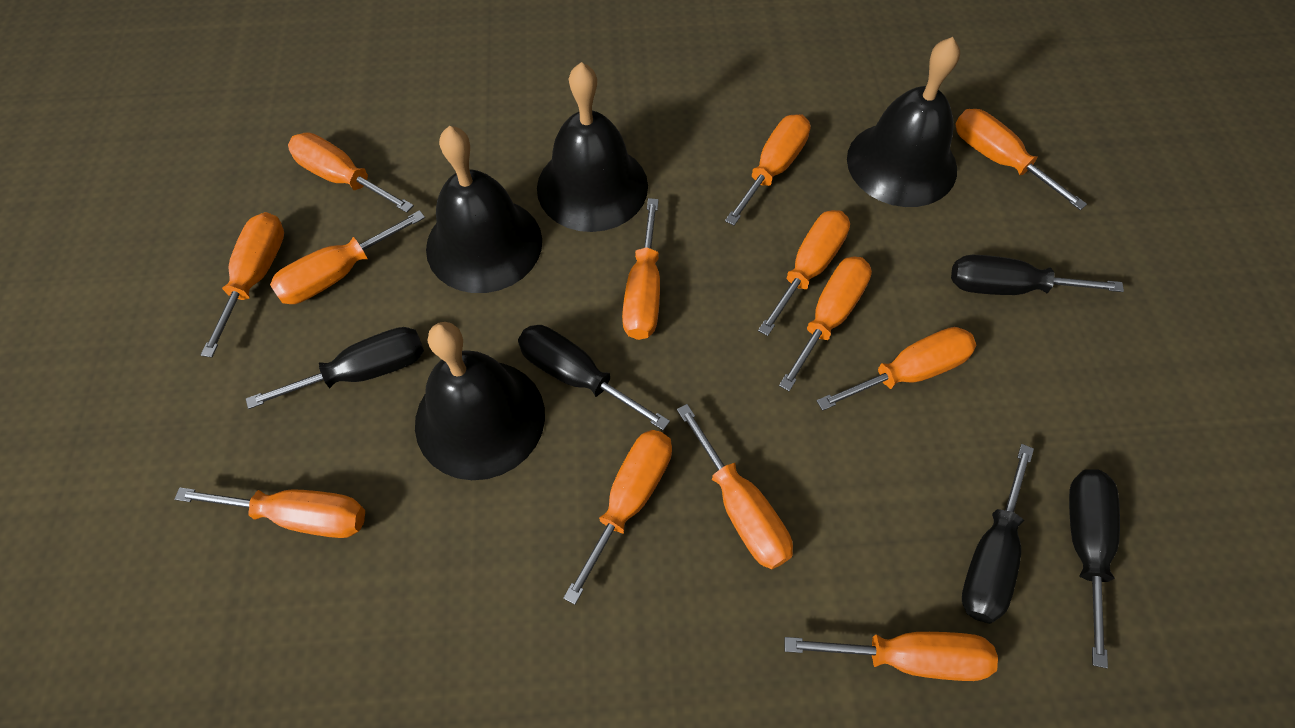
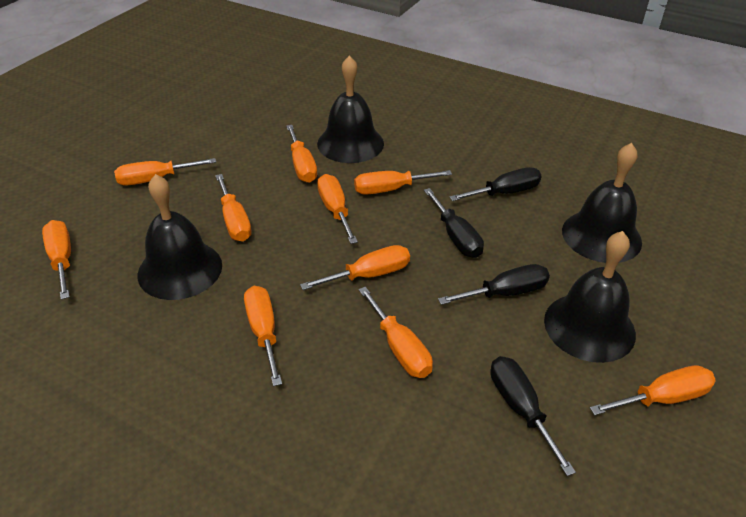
black screwdriver: [246,327,424,409] [518,325,670,430] [951,255,1124,295] [962,444,1034,624] [1069,469,1120,669] = 5 -> [424,188,484,258] [438,264,550,305] [449,167,542,201] [490,356,576,476] = 4
orange screwdriver: [174,487,365,538] [201,212,284,358] [270,210,425,304] [288,132,414,213] [563,430,672,605] [622,198,660,340] [677,404,793,569] [725,114,810,226] [758,210,850,336] [779,256,872,391] [784,632,998,681] [817,327,976,411] [955,109,1087,210] = 13 -> [42,220,71,300] [114,158,216,186] [215,174,252,241] [244,286,282,386] [286,125,317,183] [300,245,410,290] [317,174,358,244] [354,170,452,195] [359,287,433,378] [590,365,716,415] = 10

